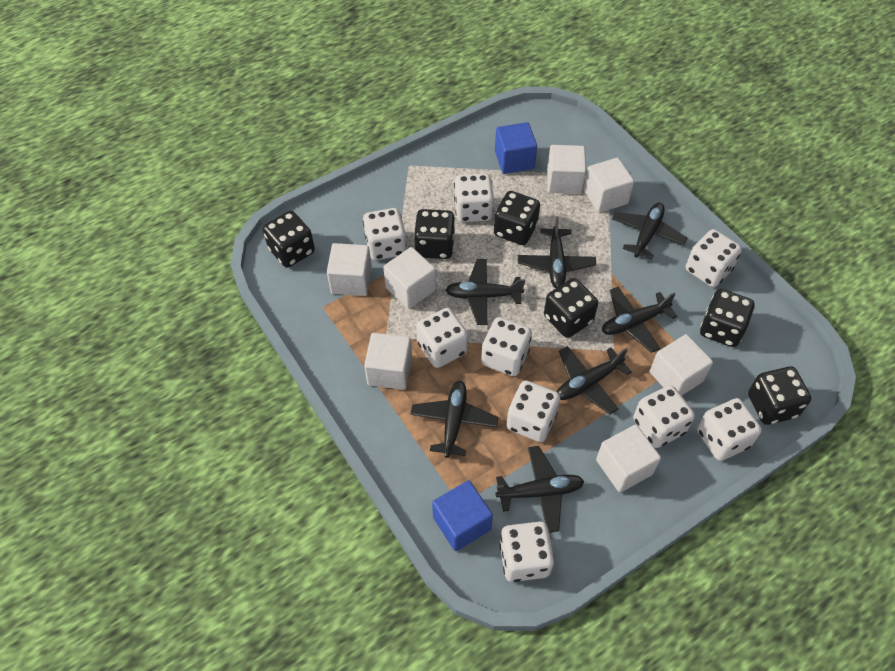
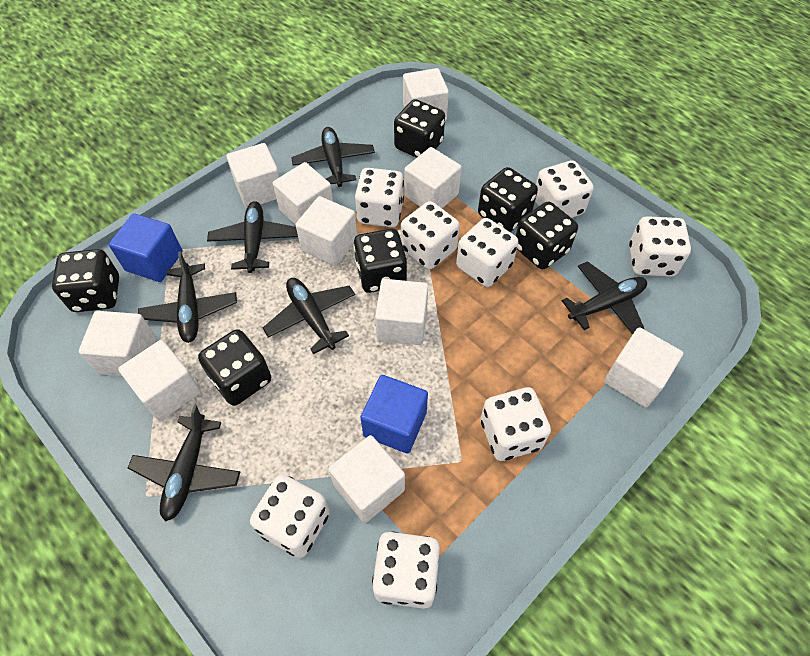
black plane: [410,380,498,458] [446,259,525,325] [495,446,584,533] [518,216,596,288] [557,346,632,414] [602,287,677,353] [612,203,687,259] = 7 -> [128,405,240,522] [138,251,237,343] [207,201,298,273] [263,278,355,354] [291,127,375,187] [562,261,647,334] = 6
white cube: [327,243,372,296] [364,333,412,390] [383,247,436,309] [547,145,586,194] [584,158,634,213] [596,425,661,493] [650,334,713,396] = 7 -> [79,311,157,376] [118,340,201,421] [226,143,280,208] [273,162,333,225] [296,196,357,266] [328,435,405,523] [375,279,428,345] [403,68,449,121] [404,147,462,208] [604,327,683,407] = 10
white dice: [363,208,407,260] [416,308,468,368] [454,173,494,222] [481,317,532,376] [499,522,554,582] [506,381,560,442] [633,385,695,448] [686,229,742,287] [697,398,762,461] = 9 -> [250,474,330,558] [355,168,404,227] [372,532,440,609] [401,201,460,269] [456,218,518,287] [481,387,551,461] [535,160,593,218] [629,216,691,277] = 8

